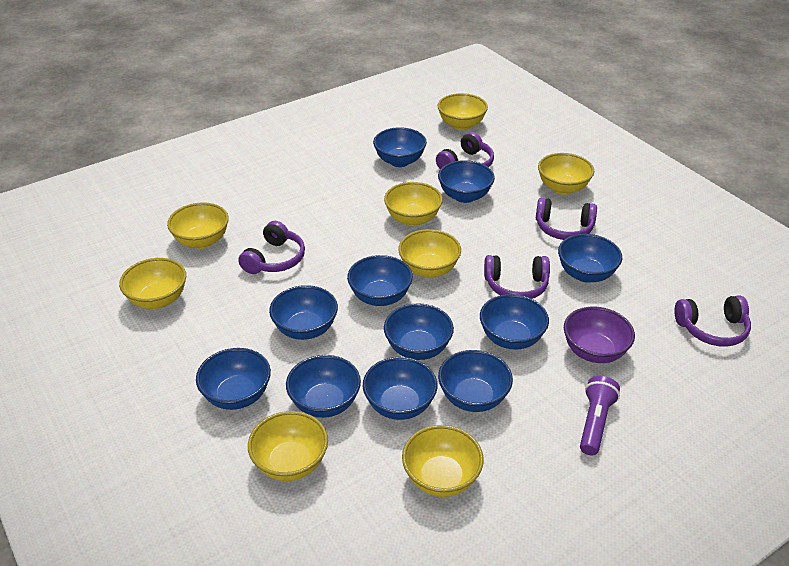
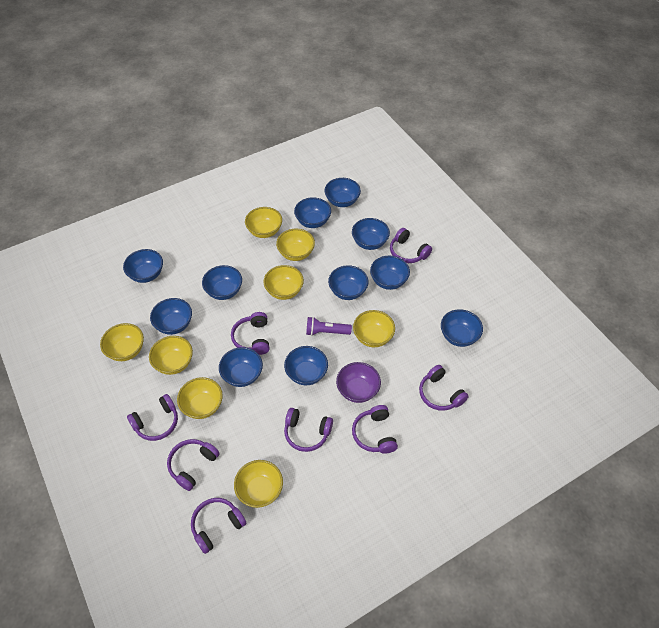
purple headphones: [238,221,305,274] [436,132,494,169] [484,255,550,299] [536,198,597,240] [674,295,751,347] = 5 -> [127,394,178,441] [167,439,220,491] [191,498,247,554] [231,312,269,355] [284,408,333,452] [352,405,398,454] [390,228,432,263] [419,365,469,411] = 8

